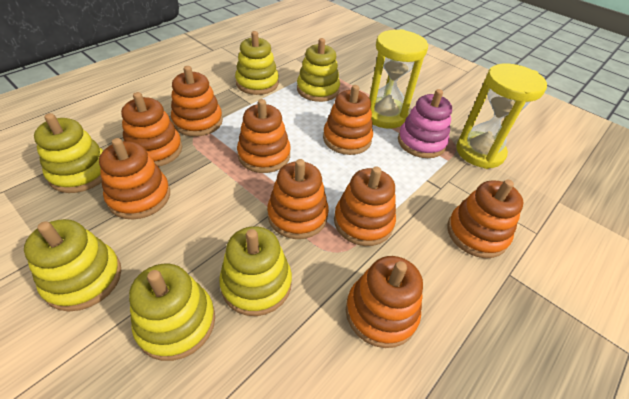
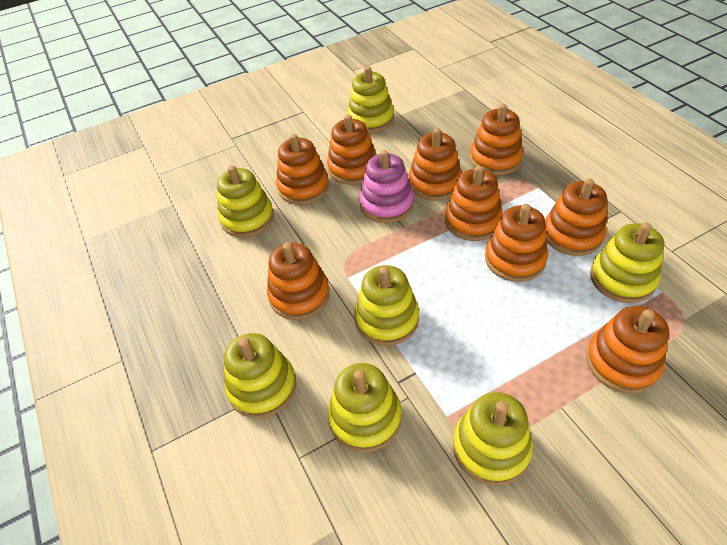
yellow hourglass: [369,29,428,129] [456,64,547,169] = 2 -> none = 0
yellow stacking toy: [24,219,121,312] [34,113,103,193] [129,264,215,361] [219,226,292,316] [235,31,279,95] [297,38,340,102] = 6 -> [217,165,274,238] [224,333,296,418] [328,363,402,452] [347,66,394,133] [354,265,419,346] [453,392,533,486] [590,222,664,303] = 7

